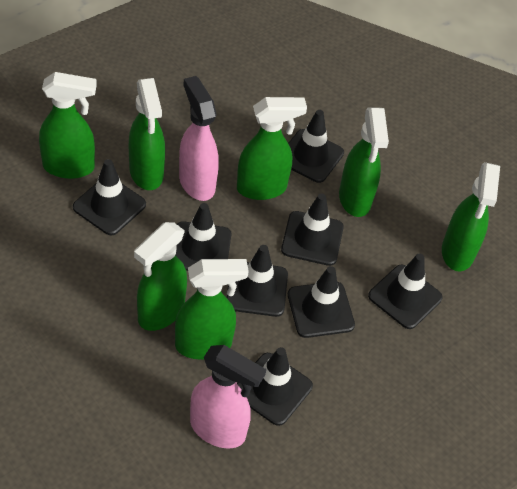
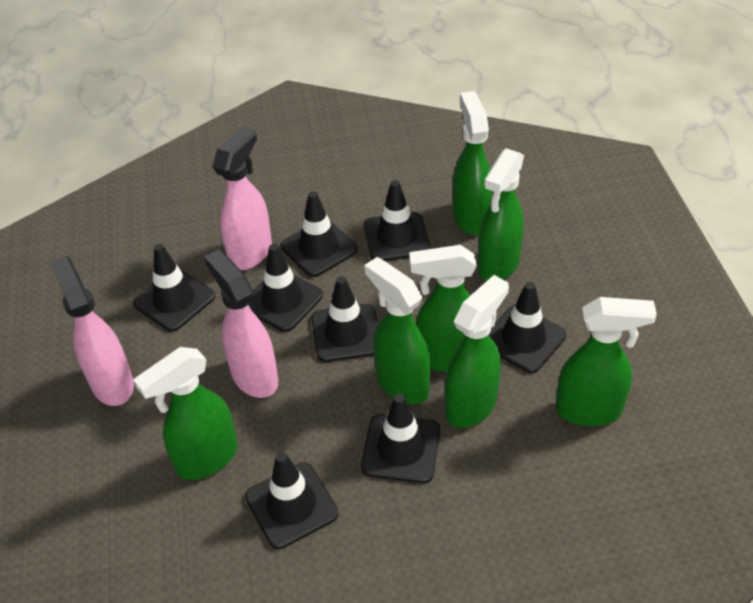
pink spray bottle: [179,76,219,201] [190,345,266,449] = 2 -> [50,256,134,406] [204,249,278,398] [212,127,272,270] = 3

